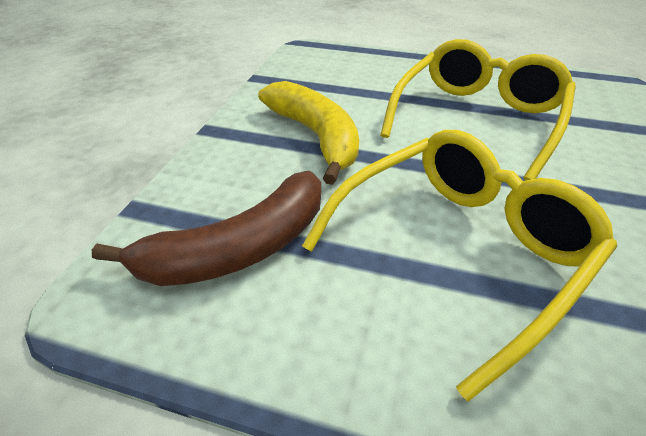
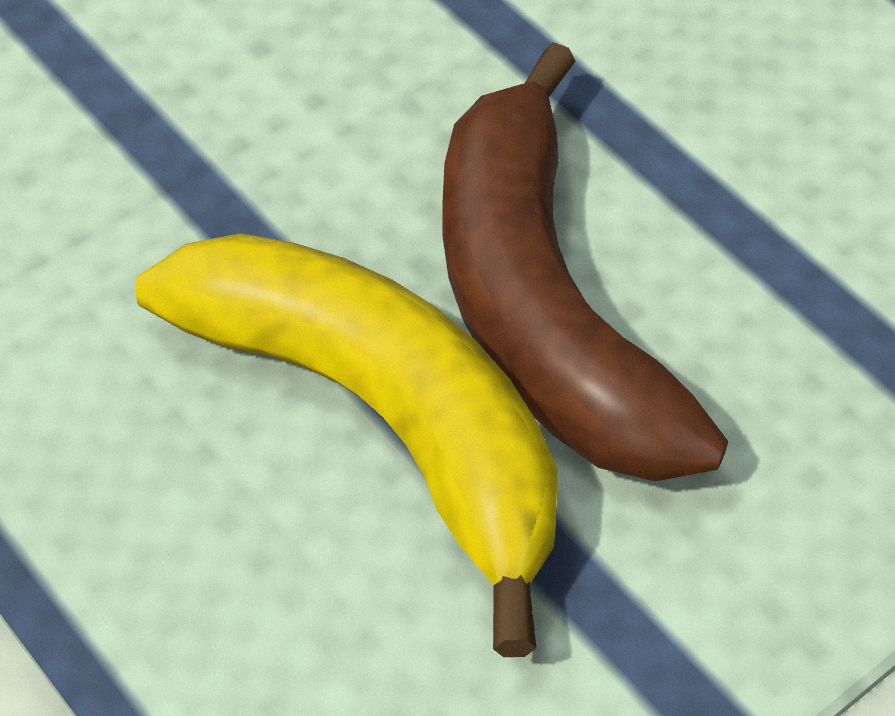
yellow glasses: [302,130,617,402] [380,39,576,180] = 2 -> none = 0

